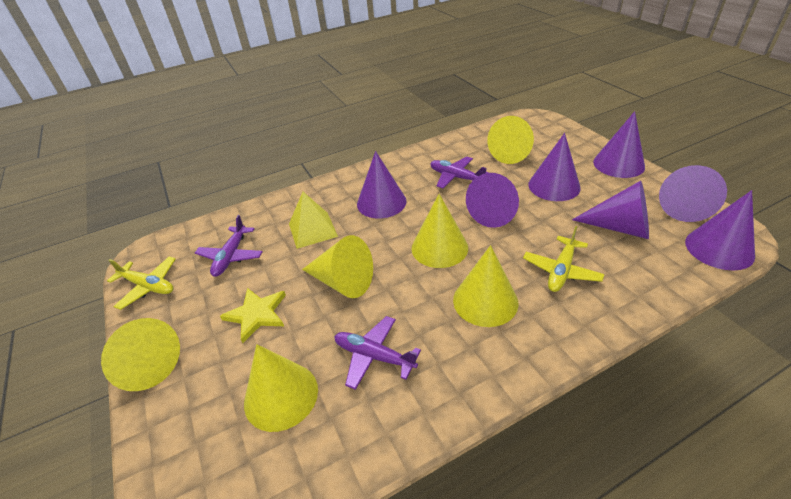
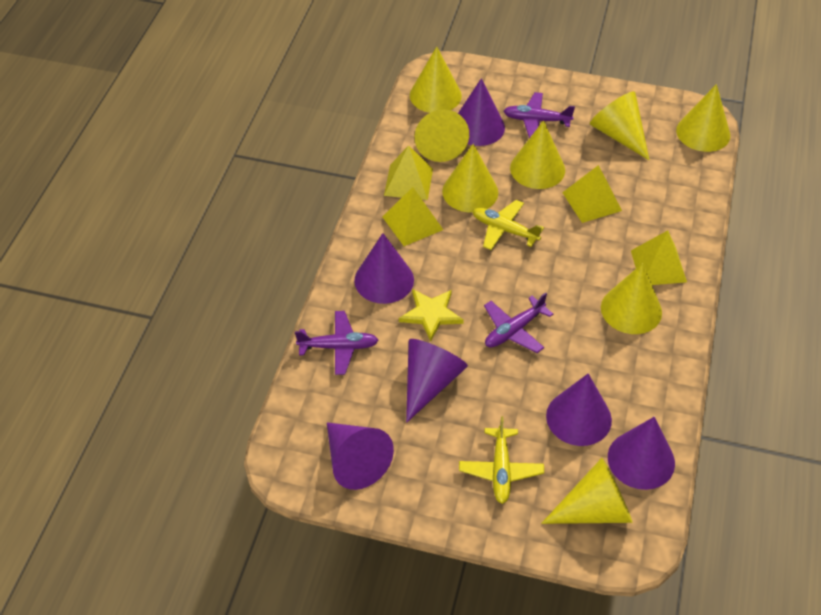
purple cone: [357,151,406,218] [466,173,519,228] [528,133,581,201] [572,181,649,239] [593,111,645,178] [659,165,727,222] [685,190,755,270] = 7 -> [327,422,394,490] [354,233,414,304] [406,339,468,423] [458,78,505,146] [546,373,612,446] [608,417,675,490] = 6
yellow cone: [101,318,180,391] [244,344,318,432] [302,235,373,298] [412,194,468,268] [453,245,519,327] [487,116,534,164] = 6 -> [410,47,462,113] [415,109,469,162] [442,144,498,213] [510,120,565,189] [541,458,632,524] [590,91,649,160] [601,263,662,334] [676,84,731,152] = 8
yellow pyramid: [289,192,338,249] = 1 -> [383,187,443,246] [384,145,433,200] [562,165,622,223] [631,230,687,285] = 4

